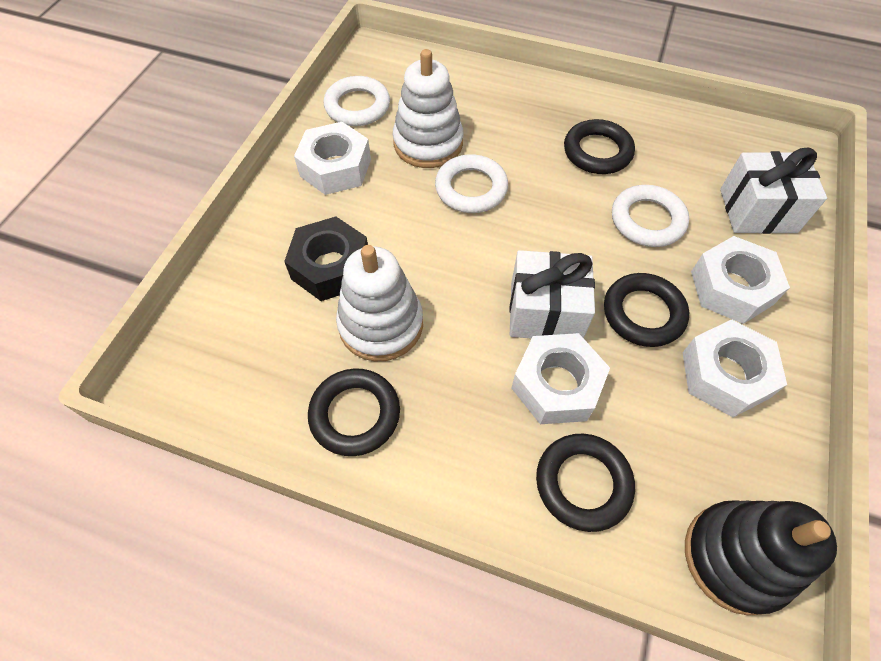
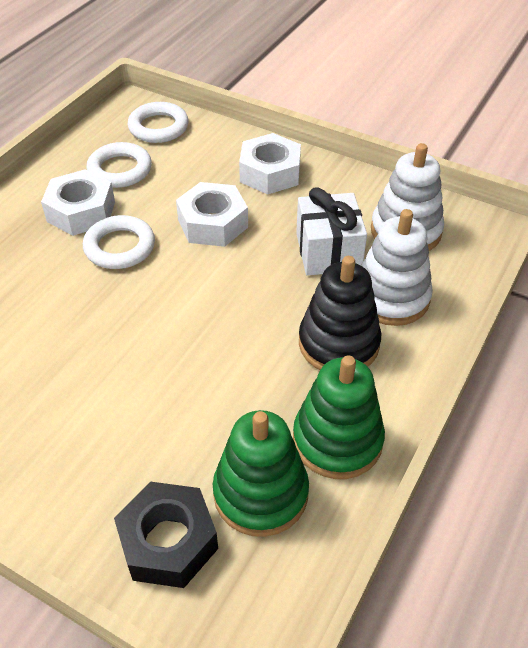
black ring: [308,368,400,456] [536,434,635,532] [564,119,635,174] [604,273,689,347] = 4 -> none = 0
green stacking toy: none = 0 -> [213,410,309,537] [293,355,385,479] = 2
white gift: [509,250,595,339] [720,148,827,234] = 2 -> [296,187,367,276] = 1
white nut: [294,122,371,195] [511,333,610,424] [682,319,787,418] [691,236,790,324] = 4 -> [41,170,115,236] [176,182,248,247] [239,133,301,194] = 3

